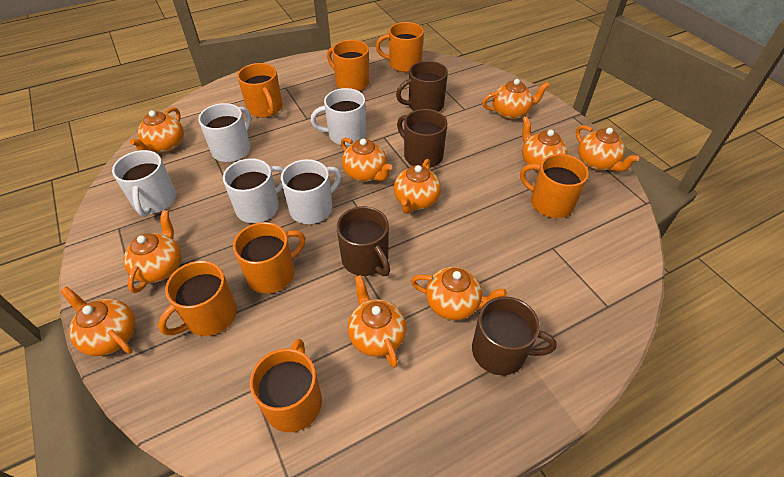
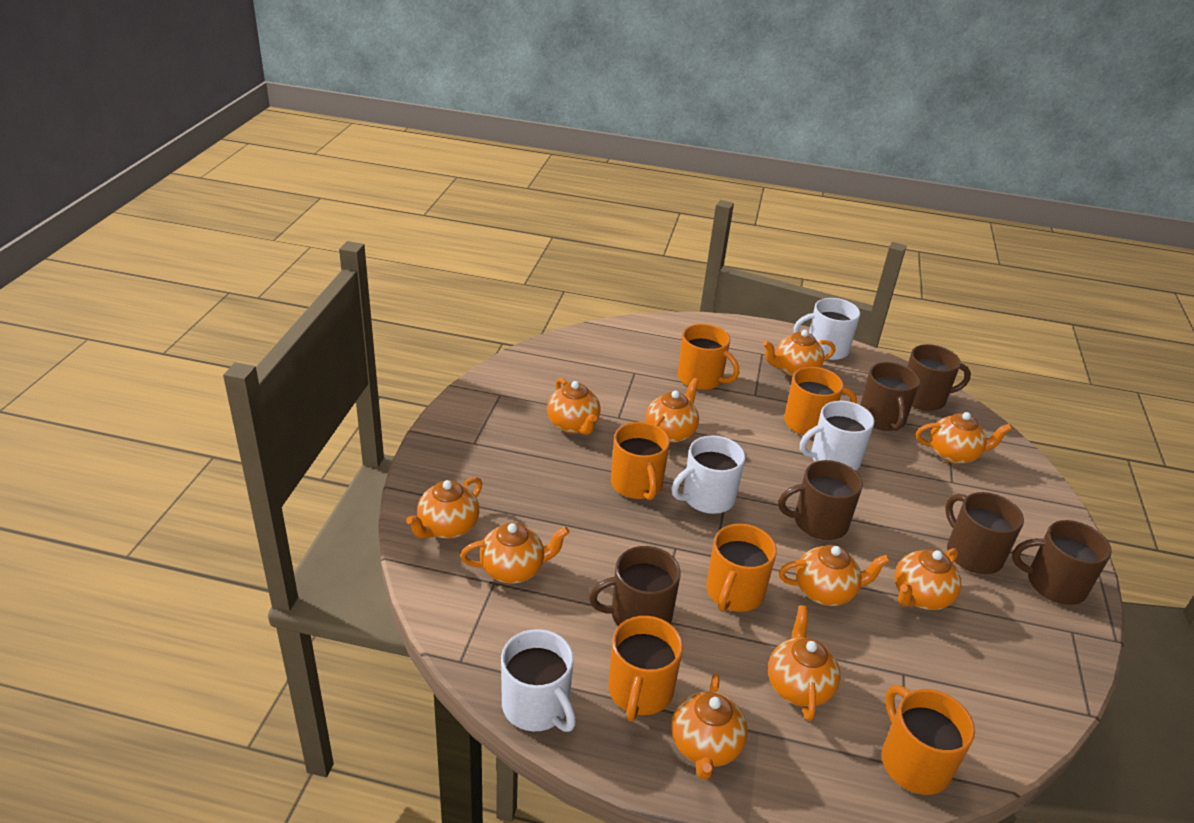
brown mug: [337,206,390,276] [396,61,448,112] [397,109,448,168] [472,296,557,375] = 4 -> [589,546,681,626] [778,460,863,540] [860,362,920,431] [907,344,971,411] [945,492,1024,574] [1012,520,1112,605] = 6
orange mug: [158,261,237,336] [233,222,305,294] [237,63,283,118] [250,339,322,432] [327,40,370,91] [376,22,424,72] [520,154,589,218] = 7 -> [608,616,683,722] [611,422,670,500] [678,324,739,390] [706,524,777,612] [784,367,857,436] [882,685,975,795] = 6
white mug: [112,150,176,217] [198,103,251,162] [223,158,284,223] [281,159,341,224] [311,88,366,146] = 5 -> [501,629,576,732] [671,435,745,514] [794,298,860,360] [800,401,874,471] = 4

